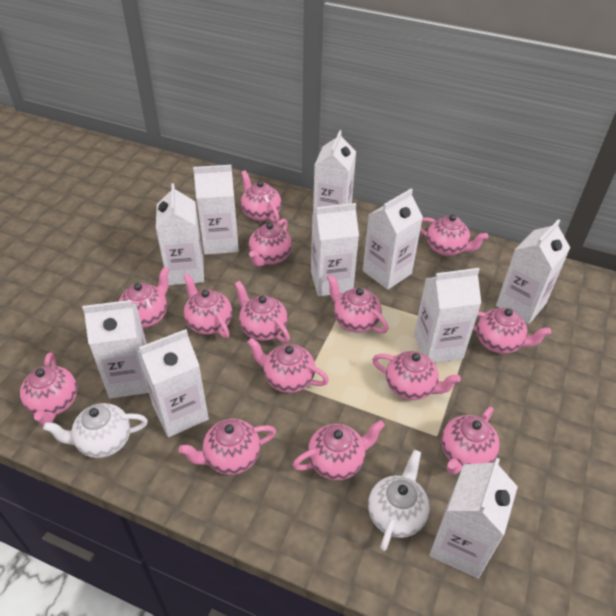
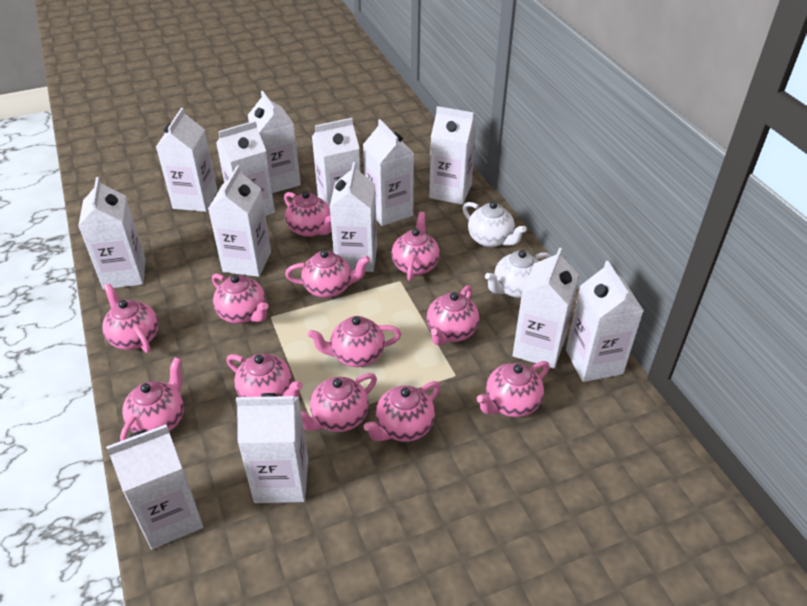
pink teapot: [20,352,77,426] [119,267,169,328] [179,419,276,475] [184,273,232,338] [235,281,290,343] [241,170,281,223] [247,338,329,393] [249,218,292,267] [293,420,385,480] [327,274,389,333] [372,351,461,400] [420,214,488,256] [441,407,500,475] [473,308,551,354] = 14 -> [102,283,159,353] [120,357,184,441] [212,273,268,324] [226,353,303,397] [284,191,332,237] [285,250,370,298] [301,373,377,432] [308,316,401,367] [364,381,441,442] [391,212,440,281] [426,285,479,346] [476,361,550,417] = 12
white carton: [82,300,149,398] [137,329,209,437] [156,183,204,285] [193,165,239,255] [311,203,359,296] [313,130,356,214] [363,189,423,290] [414,268,481,363] [430,458,518,578] [496,219,570,324] = 10 -> [78,177,146,289] [106,425,203,549] [156,108,217,212] [208,166,271,277] [216,121,275,216] [236,393,308,503] [248,91,301,193] [312,118,361,208] [330,162,377,272] [363,119,414,226] [429,106,476,205] [512,247,579,369] [566,261,644,382] = 13

